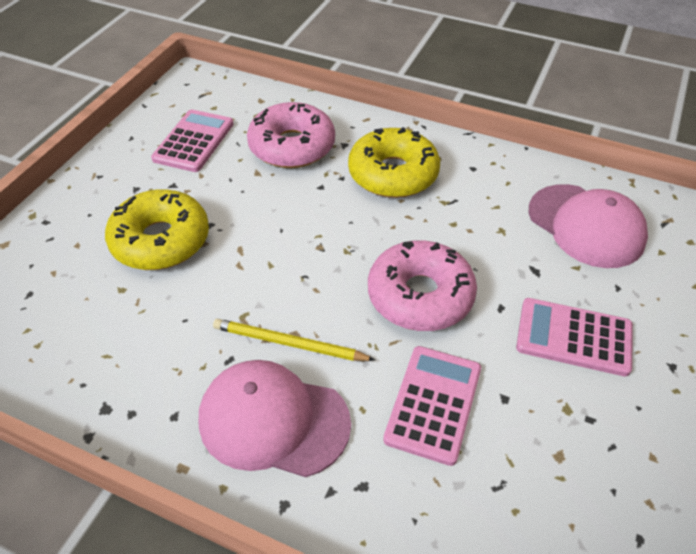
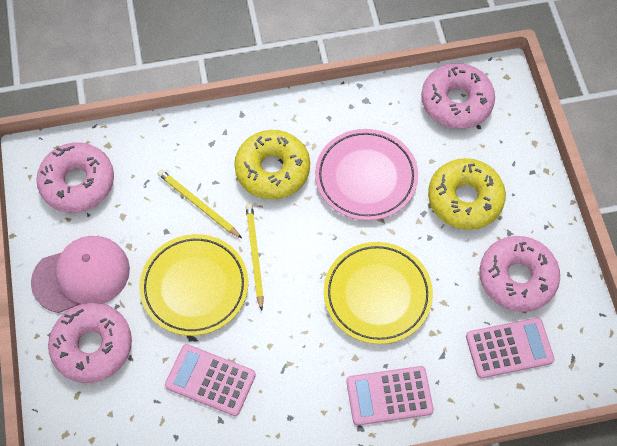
pink cap: [199,360,351,477] [529,184,648,268] = 2 -> [31,236,130,313] = 1
pink donut: [247,102,335,168] [368,240,477,331] = 2 -> [36,142,114,213] [48,303,132,383] [421,63,495,129] [479,236,560,312] = 4
pink plate: none = 0 -> [315,129,418,221] = 1
yellow pencil: [213,319,375,361] = 1 -> [158,169,242,238] [246,204,264,311] = 2
yellow plate: none = 0 -> [139,234,248,336] [324,242,433,344] = 2

